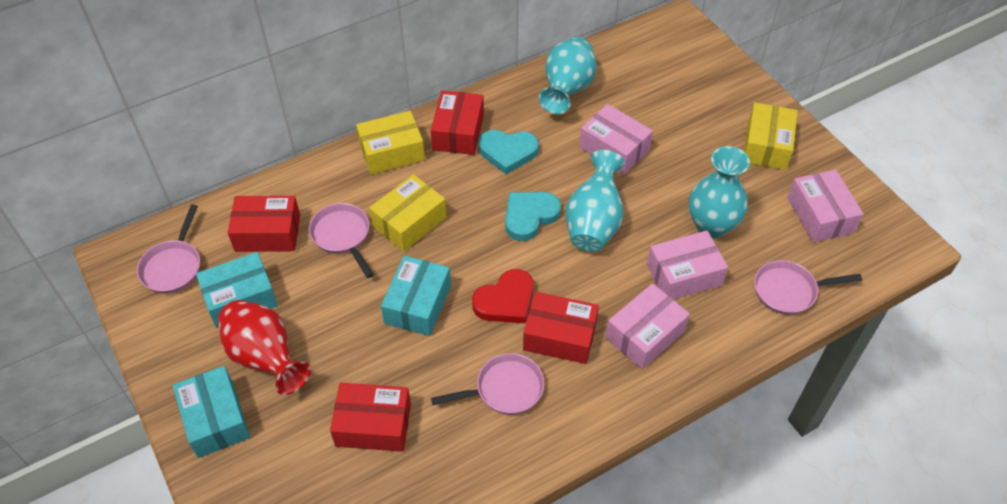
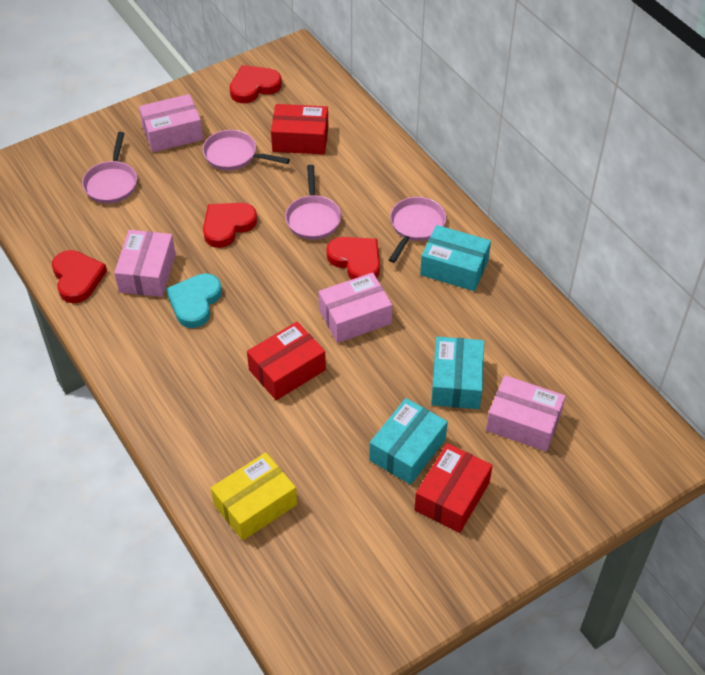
red box: [228,196,300,252] [330,383,411,452] [431,90,484,155] [523,292,599,364] = 4 -> [247,322,326,400] [271,104,328,154] [414,443,493,533] = 3
red heart: [472,269,534,323] = 1 -> [52,250,107,303] [203,203,257,248] [230,65,282,103] [326,237,380,280] = 4
red vase: [218,300,311,395] = 1 -> none = 0
turquoise heart: [478,130,539,174] [505,192,561,241] = 2 -> [166,273,222,328] = 1
turquoise vase: [539,37,597,114] [565,150,625,252] [689,146,750,238] = 3 -> none = 0
yellow box: [356,111,425,174] [369,174,447,252] [744,102,798,170] = 3 -> [211,452,297,541] = 1

